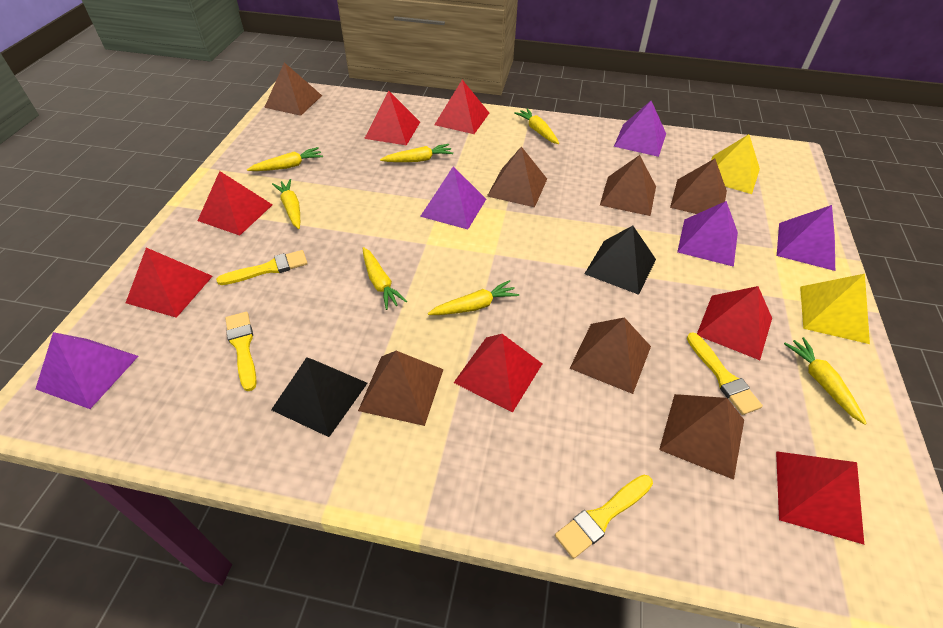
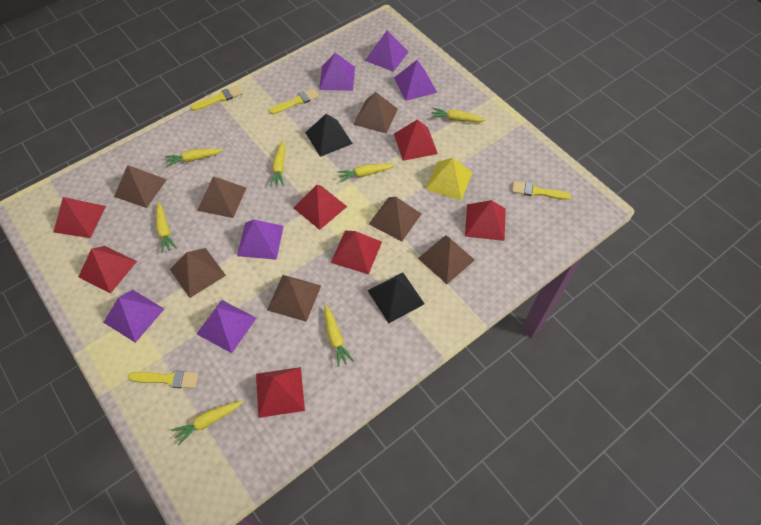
purple pyramid: [36,332,138,409] [420,166,486,229] [614,101,666,157] [677,201,738,267] [777,205,835,271] = 5 -> [103,290,164,343] [197,300,256,353] [237,219,284,260] [319,53,355,91] [365,30,409,72] [394,60,437,101] = 6
yellow pyramid: [711,134,760,194] [800,274,870,344] = 2 -> [425,158,472,201] = 1

